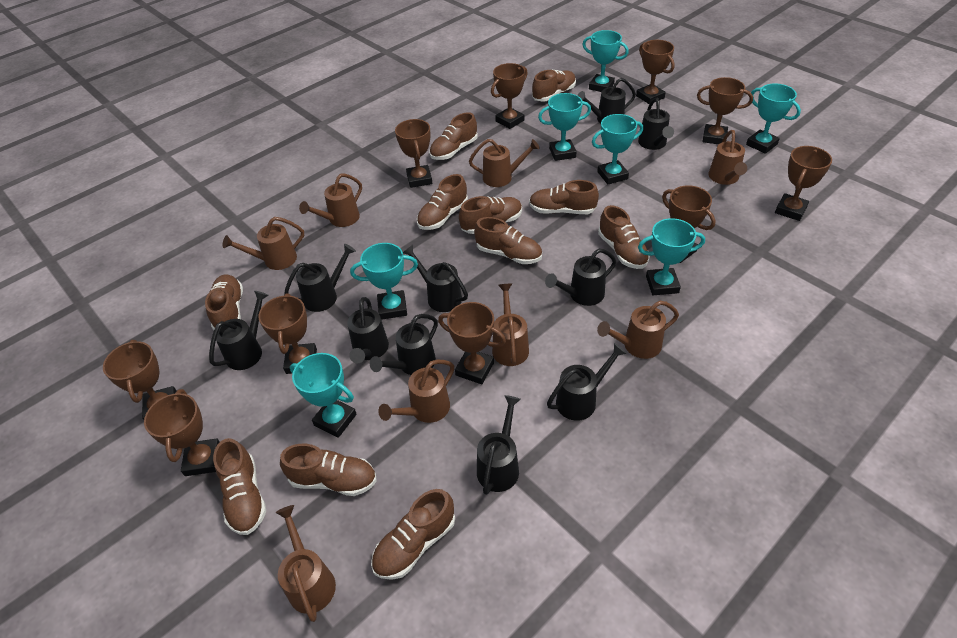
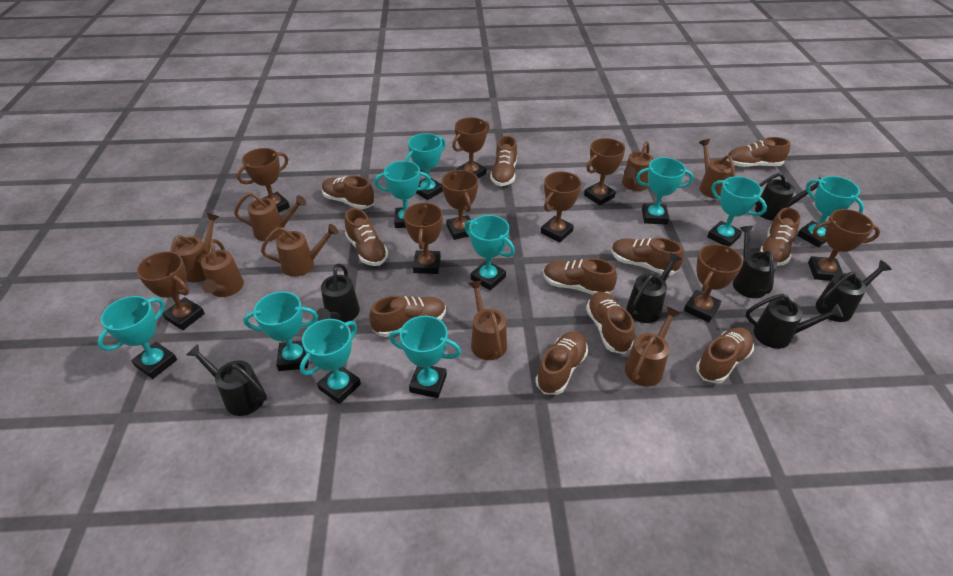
black watering can: [209,291,268,370] [284,244,356,312] [347,297,389,364] [370,314,438,375] [403,245,468,312] [477,395,521,495] [545,249,617,306] [547,343,627,421] [577,78,636,124] [638,98,674,150] = 10 -> [186,344,267,416] [316,263,360,323] [627,253,682,323] [733,226,777,298] [746,294,843,349] [755,173,821,221] [816,260,892,322] = 7
brown trophy: [103,340,176,420] [144,389,219,476] [258,293,317,374] [395,119,432,188] [438,302,506,384] [491,63,528,129] [636,40,675,104] [662,185,716,263] [697,77,753,144] [775,146,832,221] = 10 -> [137,251,205,330] [237,148,290,212] [404,202,443,274] [442,170,478,240] [452,117,489,178] [541,171,581,242] [584,138,625,205] [684,244,743,322] [808,209,880,281] = 9
turquoise trophy: [290,353,357,438] [350,243,418,320] [538,93,591,161] [582,30,629,92] [592,114,643,185] [638,218,705,295] [746,84,801,154] = 7 -> [97,296,177,379] [244,292,318,371] [300,319,361,404] [374,161,432,228] [389,316,461,398] [405,133,446,200] [464,215,515,291] [636,157,694,225] [707,176,767,247] [797,176,864,248] = 10

